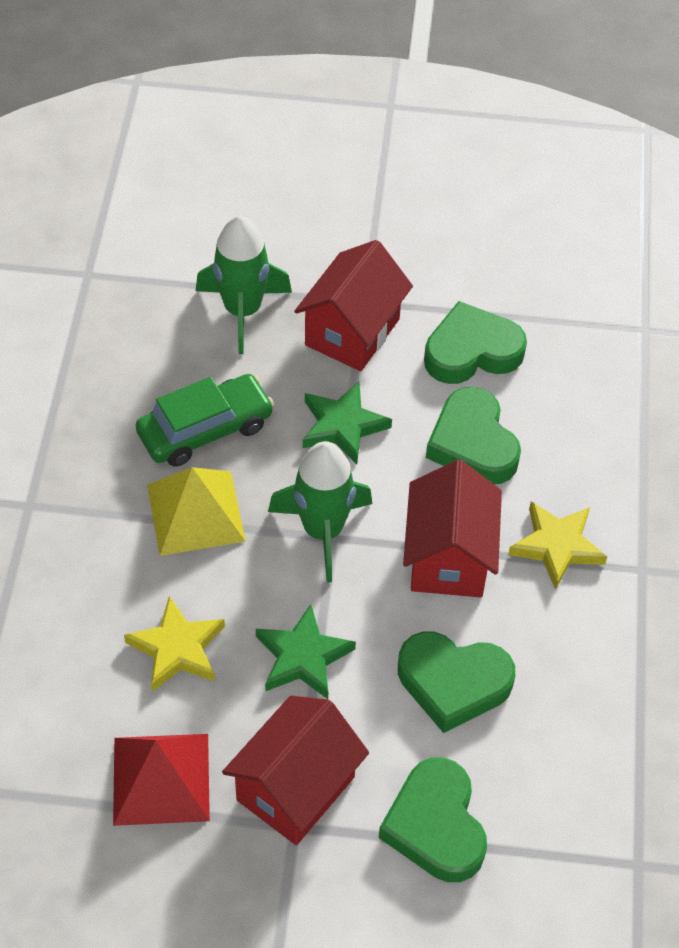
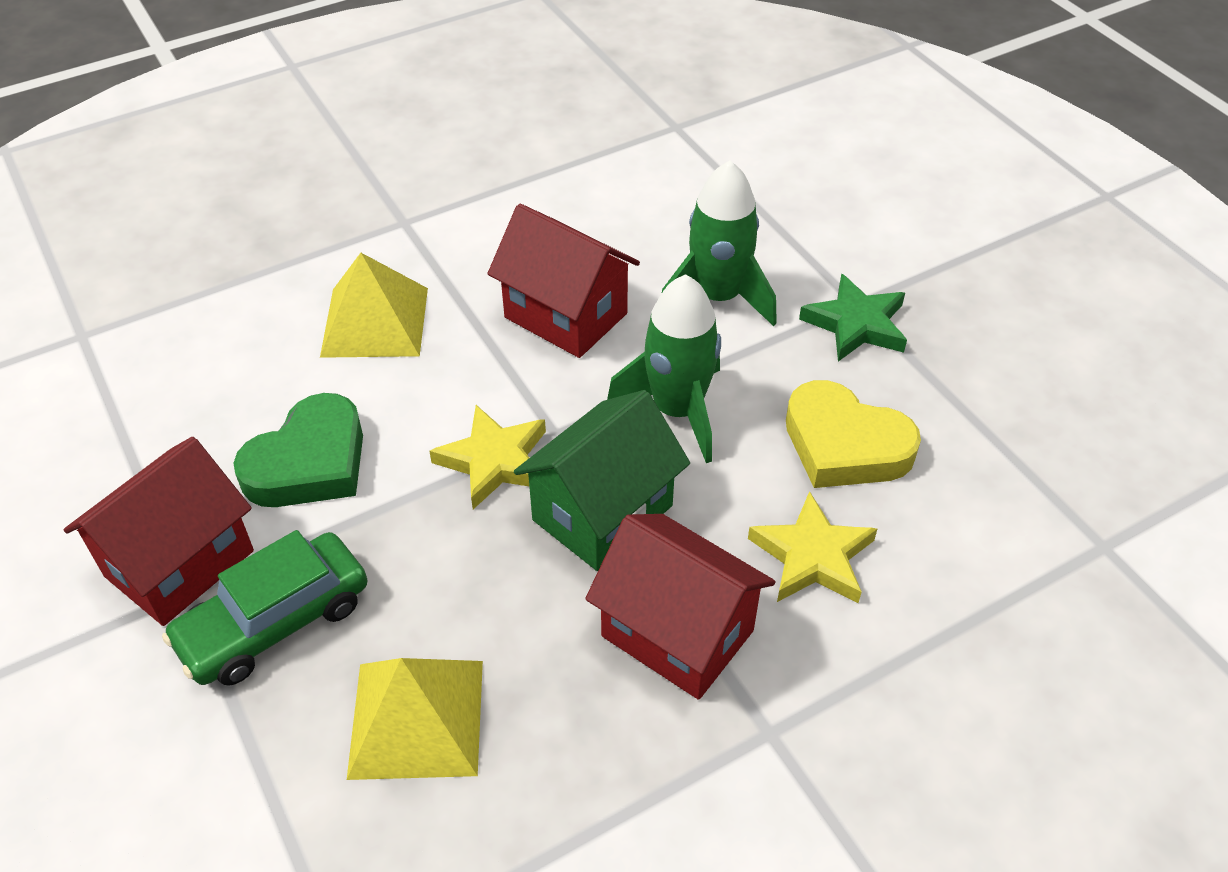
green heart: [379,757,487,882] [398,632,515,733] [424,301,527,384] [426,387,521,484] = 4 -> [233,393,363,507] = 1
green house: none = 0 -> [514,390,690,571] = 1
green star: [256,604,356,699] [303,382,392,464] = 2 -> [799,273,907,362] = 1
red pyramid: [113,734,210,826] = 1 -> none = 0
yellow heart: none = 0 -> [786,380,921,488] = 1
yellow pyramid: [147,467,246,556] = 1 -> [320,253,428,358] [347,658,483,780] = 2

